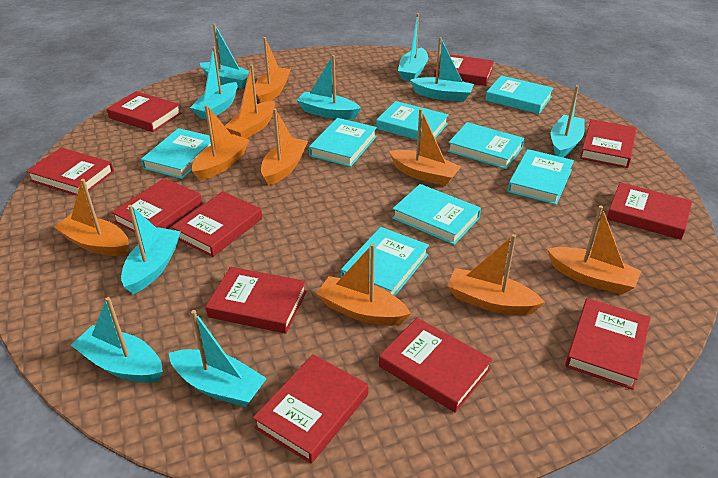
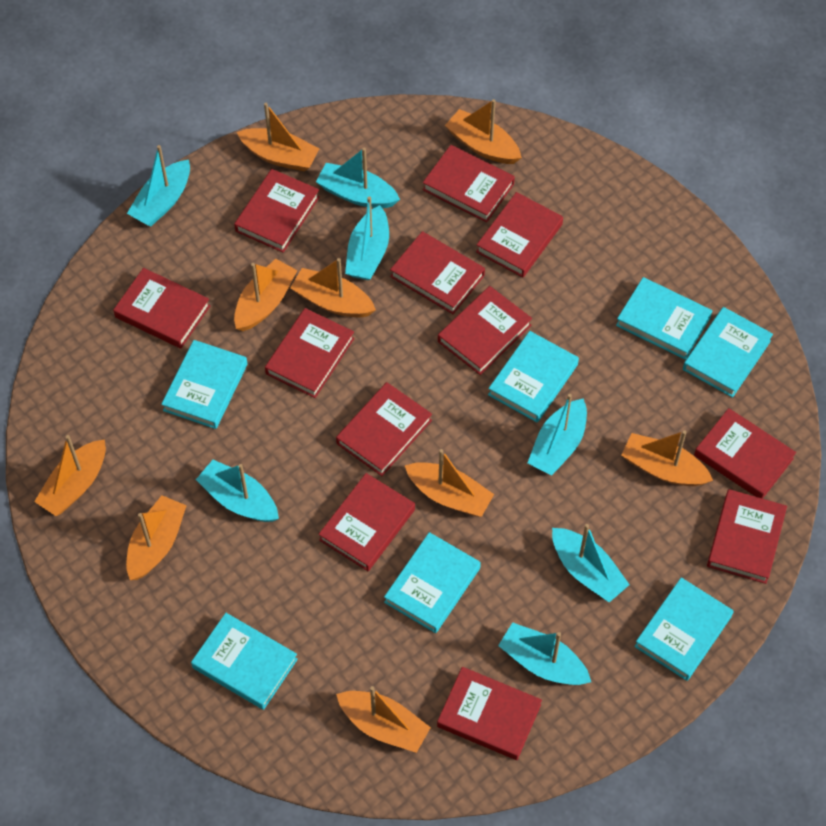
red book: [26,148,114,196] [107,91,181,132] [111,178,202,233] [172,191,262,257] [206,267,306,333] [253,354,368,464] [379,318,493,413] [434,54,494,86] [565,298,650,390] [580,119,637,168] [607,182,692,240] = 11 -> [113,268,210,348] [234,169,320,253] [265,308,354,398] [318,473,415,571] [336,382,432,476] [390,231,485,314] [423,145,515,223] [437,667,542,760] [438,286,532,375] [476,192,563,278] [694,408,796,499] [707,489,787,584] = 12
turquoise boat: [71,297,163,383] [121,205,181,294] [169,310,267,407] [190,46,238,120] [200,23,249,89] [296,55,361,120] [398,13,428,81] [410,37,474,102] [551,85,585,157] = 9 -> [127,145,190,227] [196,460,279,522] [316,148,400,208] [345,196,389,280] [498,622,591,685] [528,394,587,476] [552,524,630,602] = 7
turquoise book: [141,128,211,179] [309,118,377,167] [341,227,429,296] [376,101,449,141] [392,184,481,245] [448,122,524,169] [485,75,554,114] [508,149,574,205] = 8 -> [161,340,247,429] [191,613,298,710] [384,532,481,633] [488,331,579,422] [616,277,712,360] [634,577,734,681] [683,307,773,398] = 7

